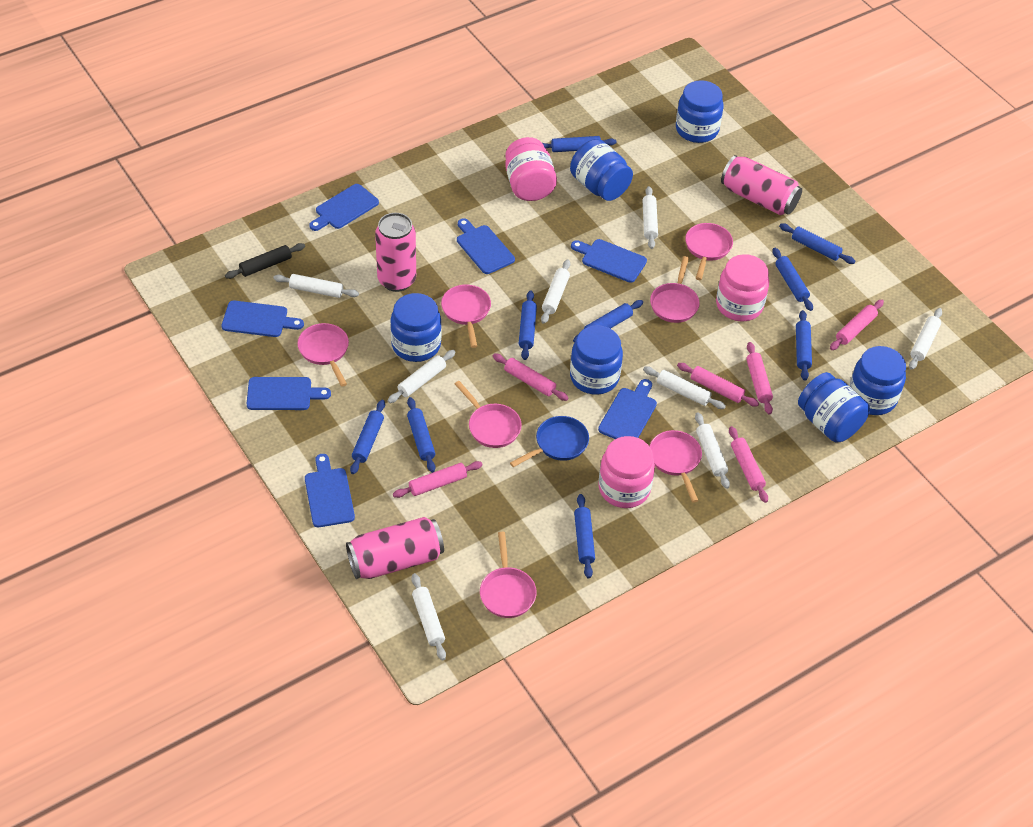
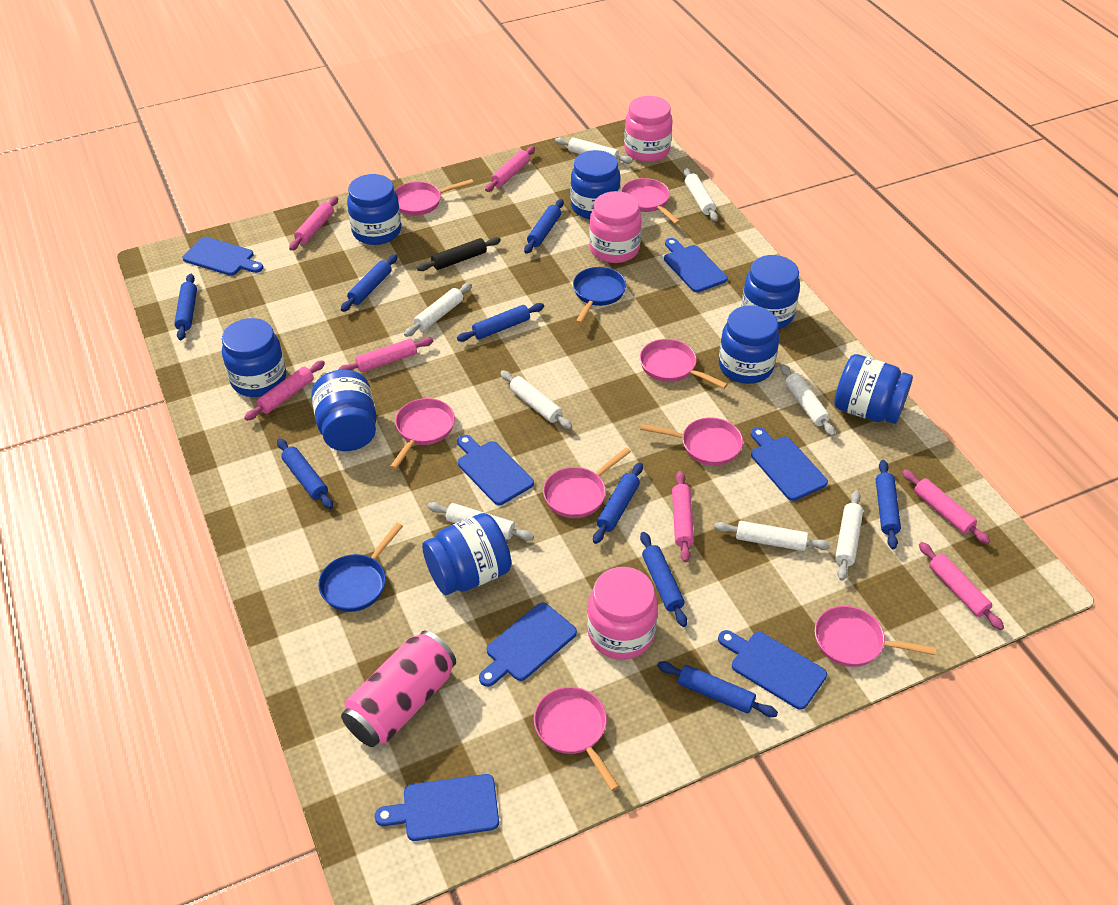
blue jar: [390,293,442,362] [570,139,633,201] [570,325,623,395] [676,80,723,143] [798,372,870,442] [849,346,906,415] = 6 -> [222,318,286,397] [311,370,377,451] [347,174,401,245] [422,513,511,595] [570,150,621,219] [719,305,780,384] [741,255,800,329] [834,354,913,424] = 8
blue pan: [510,416,589,467] = 1 -> [318,523,403,612] [573,267,626,324] = 2
pink can: [346,517,444,579] [375,213,416,292] [721,155,802,215] = 3 -> [341,631,456,747] = 1
pink pan: [297,323,349,387] [441,285,491,348] [455,381,522,448] [480,532,537,618] [649,430,702,503] [650,256,700,323] [685,223,733,280] = 7 -> [390,398,455,469] [395,179,474,216] [534,687,619,791] [543,447,631,518] [621,178,680,224] [640,339,728,389] [640,417,743,466] [815,606,936,667] = 8
pink rolling pin: [393,461,483,498] [493,354,568,401] [677,363,759,407] [729,426,768,503] [746,342,773,415] [830,300,884,350] = 6 -> [244,360,325,421] [289,196,338,251] [338,337,434,372] [485,146,535,192] [672,471,694,562] [902,470,990,544] [919,542,1004,630] = 7

